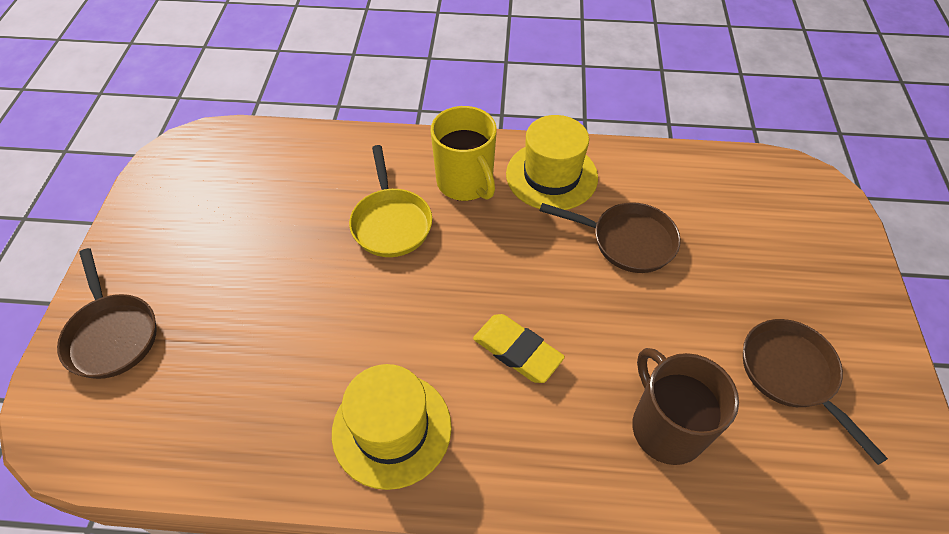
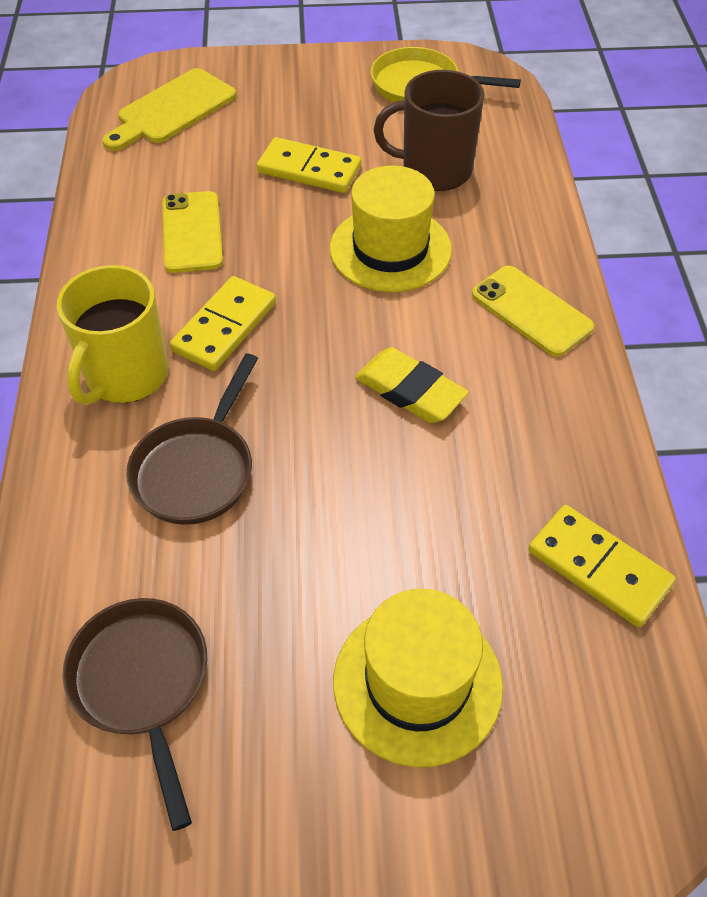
brown pan: [57,248,157,379] [540,202,681,273] [743,319,888,465] = 3 -> [63,598,207,831] [126,354,258,525] = 2
yellow cutting board: none = 0 -> [102,68,236,151] = 1
yellow domino: none = 0 -> [170,276,276,371] [257,137,361,193] [528,505,676,627] = 3
yellow phone: none = 0 -> [162,191,223,273] [472,266,594,357] = 2

